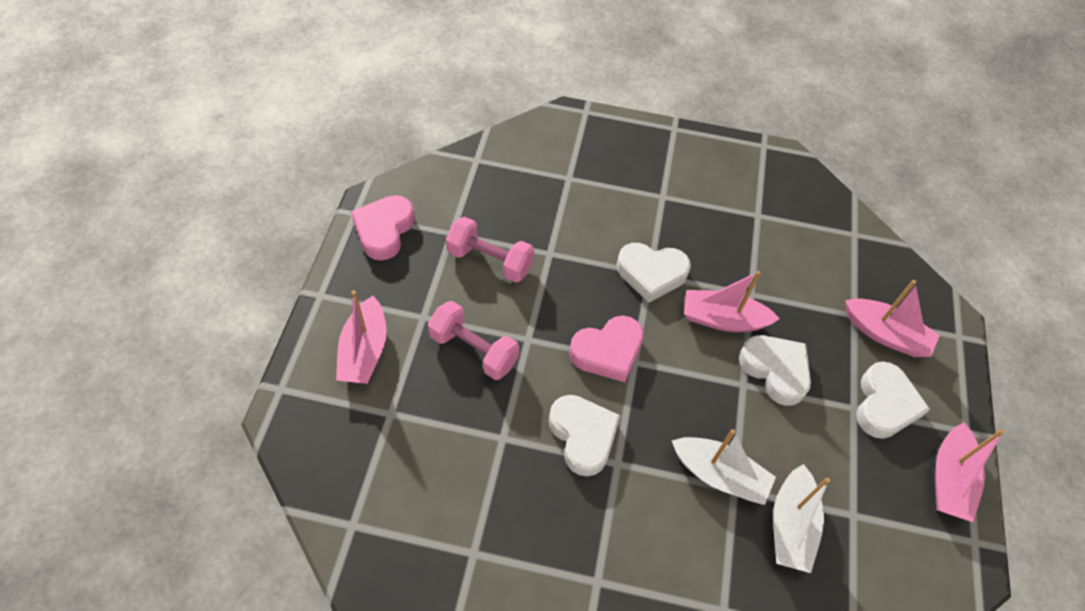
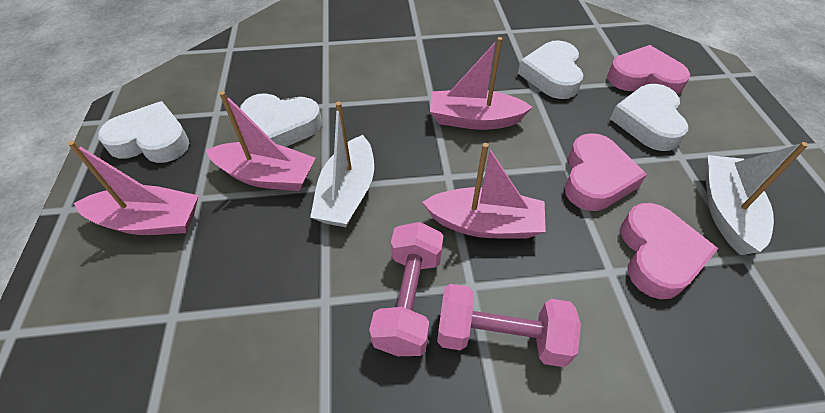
pink heart: [351,195,415,260] [569,316,644,382] = 2 -> [565,133,647,211] [607,45,690,95] [620,203,718,299] = 3

